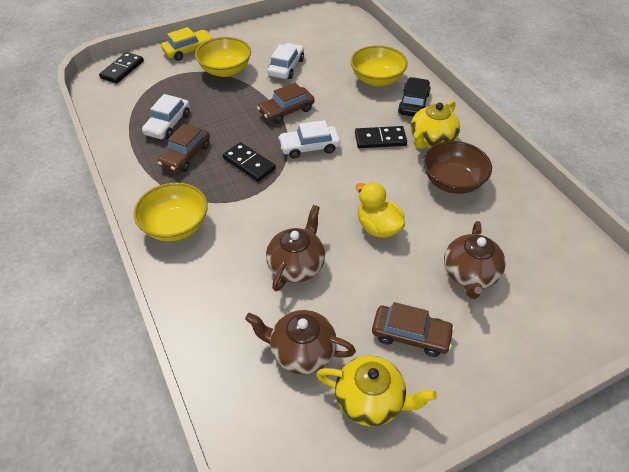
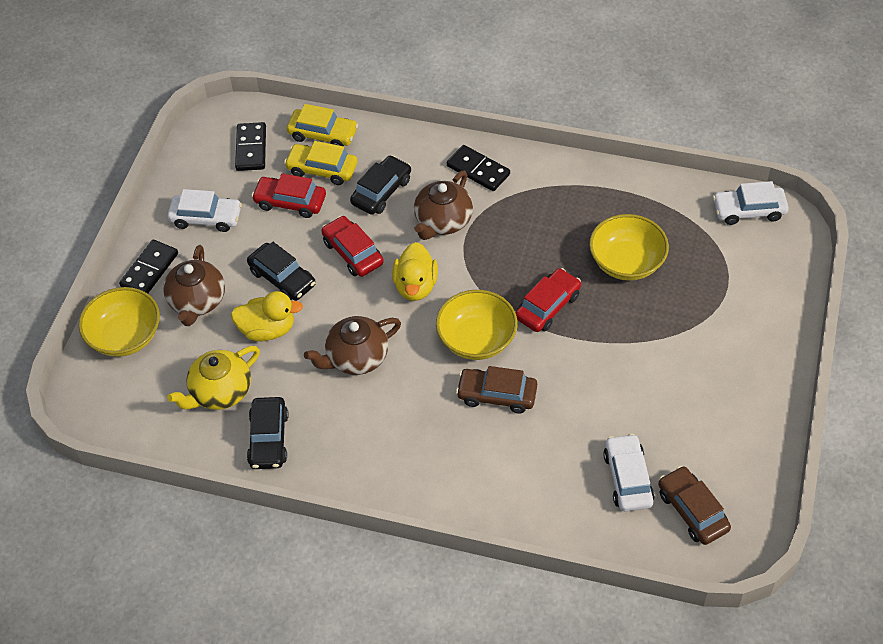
black car: [398,77,431,117] = 1 -> [247,242,316,301] [247,397,289,469] [350,155,411,215] = 3
brown bowl: [423,141,492,194] = 1 -> none = 0
brown car: [157,124,210,172] [257,83,315,124] [372,302,455,357] = 3 -> [456,366,537,413] [658,466,731,545] = 2
red car: none = 0 -> [252,173,326,218] [321,216,384,277] [516,268,581,332] = 3
yellow car: [161,27,214,61] = 1 -> [284,141,357,185] [287,104,358,146] = 2
yellow duck: [355,182,405,238] = 1 -> [231,291,303,341] [392,242,438,301] = 2
yellow teapot: [316,356,437,426] [411,101,460,149] = 2 -> [167,346,260,410] = 1

